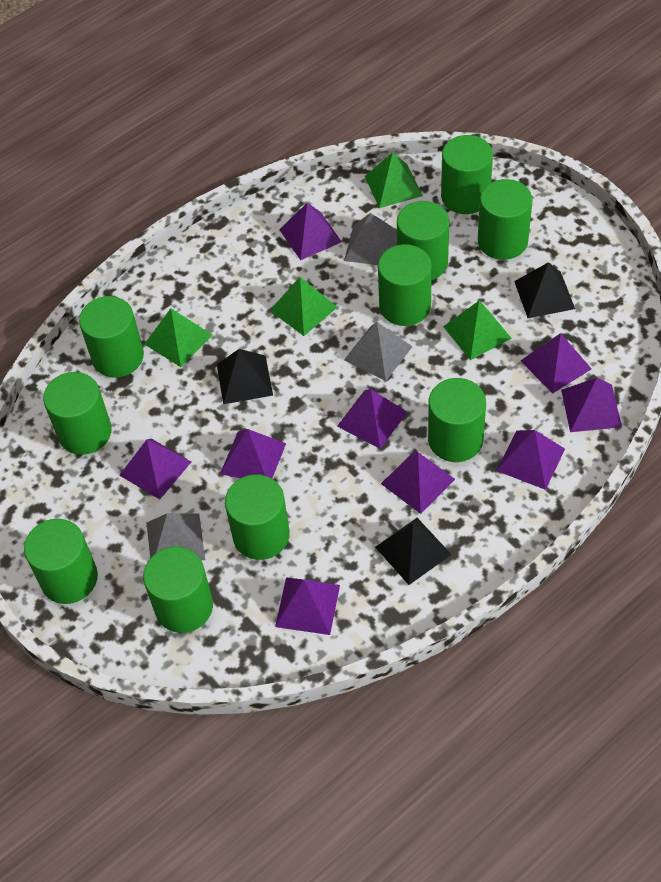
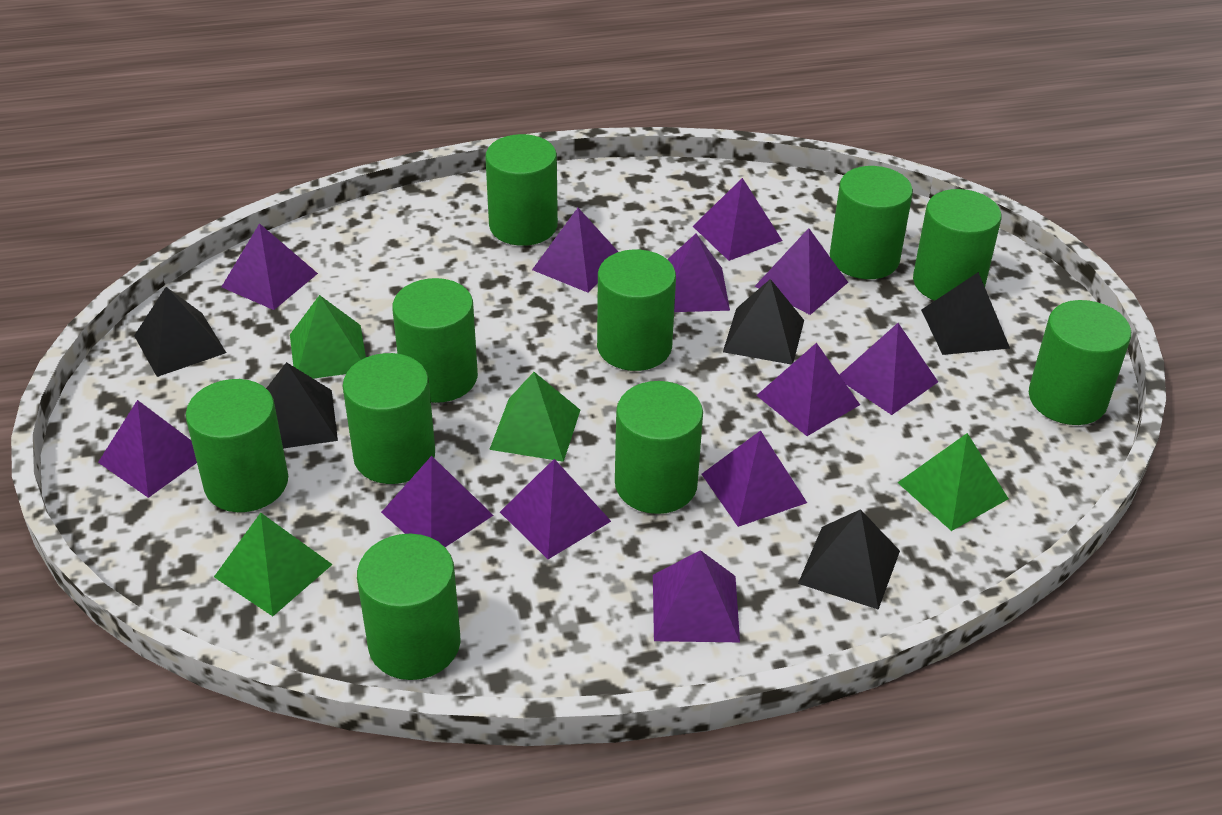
black pyramid: [217,349,273,404] [375,518,452,585] [514,262,575,318] = 3 -> [134,287,226,377] [266,362,338,449] [723,279,804,365] [798,509,900,610] [921,272,1010,355] = 5
grey pyramid: [147,513,205,561] [344,213,397,265] [344,322,412,381] = 3 -> none = 0
purple pyramid: [119,439,191,499] [220,429,286,479] [275,577,340,635] [279,203,342,260] [337,389,408,449] [381,450,455,514] [496,430,565,490] [520,333,592,394] [561,378,622,432] = 9 -> [98,400,197,498] [222,223,318,310] [381,456,494,547] [500,459,611,559] [532,208,618,293] [653,550,740,642] [667,234,730,312] [693,178,782,261] [702,430,807,527] [754,228,848,315] [756,343,860,436] [840,323,938,415] = 12

